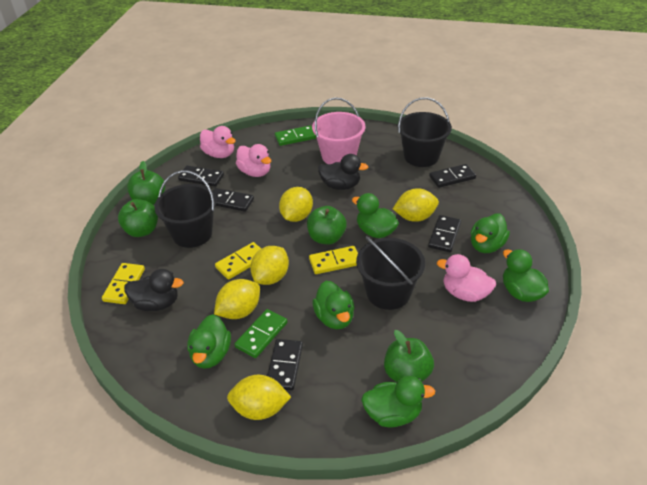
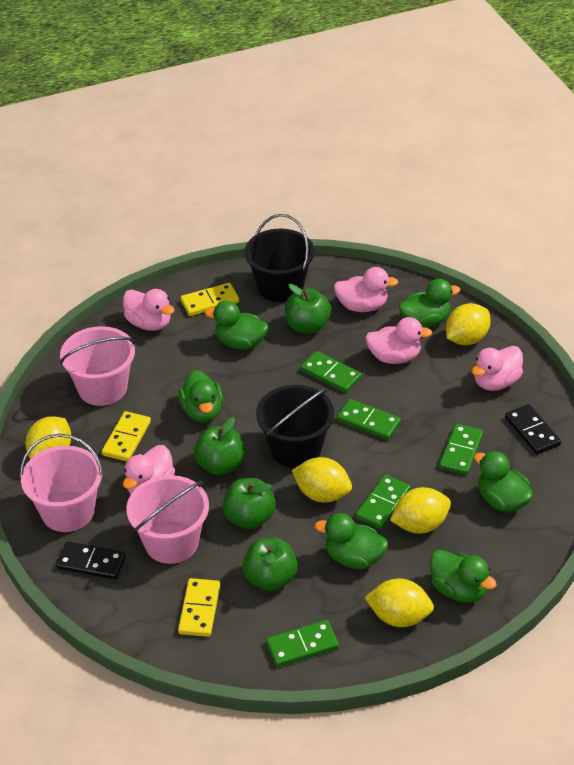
black bucket: [154,170,216,248] [356,236,425,310] [397,97,452,167] = 3 -> [245,214,314,302] [256,385,334,468] = 2
black domino: [178,165,224,187] [213,188,254,212] [267,339,303,391] [428,215,461,252] [429,164,476,188] = 5 -> [56,541,126,580] [505,404,561,455] = 2
black duck: [124,269,184,311] [318,154,368,190] = 2 -> none = 0
green domino: [234,309,287,358] [275,126,316,146] = 2 -> [266,620,339,667] [301,351,362,393] [337,399,401,440] [356,475,411,529] [439,424,483,475] = 5
pink bucket: [312,97,365,164] = 1 -> [20,434,104,532] [60,326,135,406] [126,475,209,564] = 3
pink duck: [200,126,236,158] [236,144,271,177] [437,254,496,302] = 3 -> [123,289,175,331] [123,445,175,494] [334,267,398,312] [365,317,433,364] [472,346,523,391] = 5

